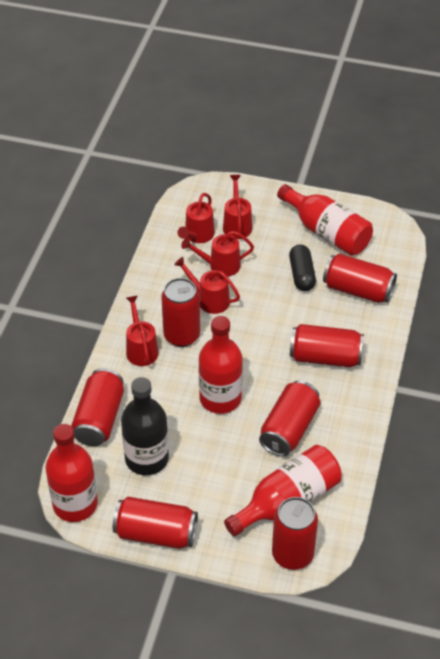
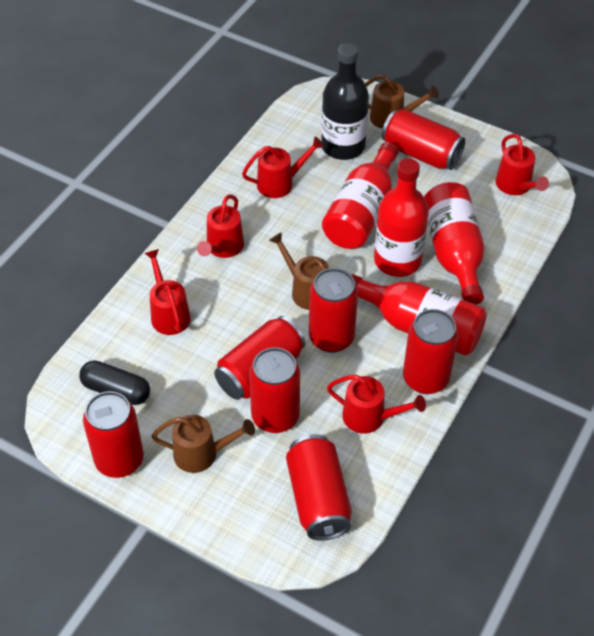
brown watering can: none = 0 -> [151,414,255,473] [269,232,329,310] [365,75,439,129] = 3

